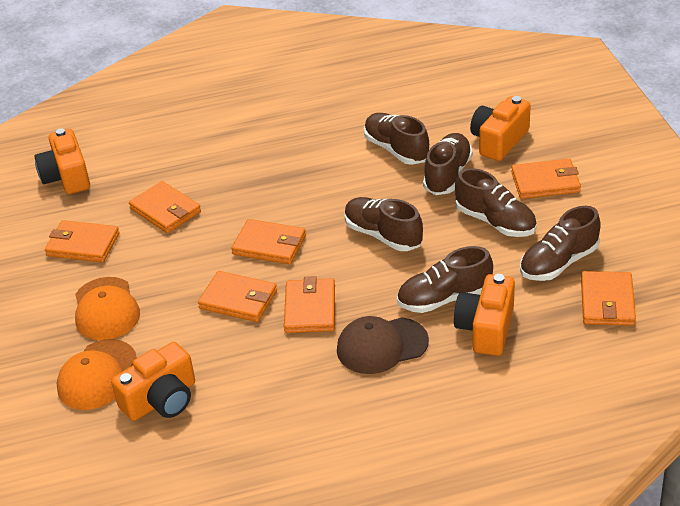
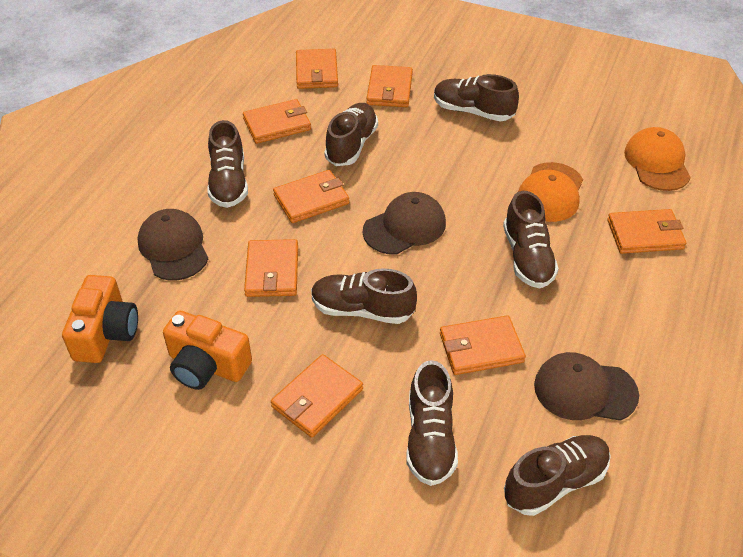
brown cap: [337,316,429,374] = 1 -> [138,209,208,280] [363,192,446,255] [534,352,639,421] = 3
brown shoe: [345,197,423,251] [364,113,430,165] [397,246,493,313] [423,133,473,195] [455,168,537,237] [520,206,601,281] = 6 -> [208,120,248,208] [311,268,417,324] [324,103,378,166] [407,360,458,486] [434,74,519,121] [503,191,559,288] [504,435,611,516] = 7
orange camera: [34,128,90,194] [111,342,195,421] [454,274,515,356] [470,96,531,161] = 4 -> [62,275,138,363] [163,311,252,390] = 2
orange wallet: [45,220,120,262] [129,181,201,233] [198,271,277,322] [231,219,306,264] [284,276,335,333] [511,159,581,199] [581,271,636,326] = 7 -> [243,99,311,144] [244,239,298,297] [271,354,363,438] [273,170,349,223] [296,49,338,89] [366,65,413,107] [440,315,526,375] [607,209,686,254] = 8

